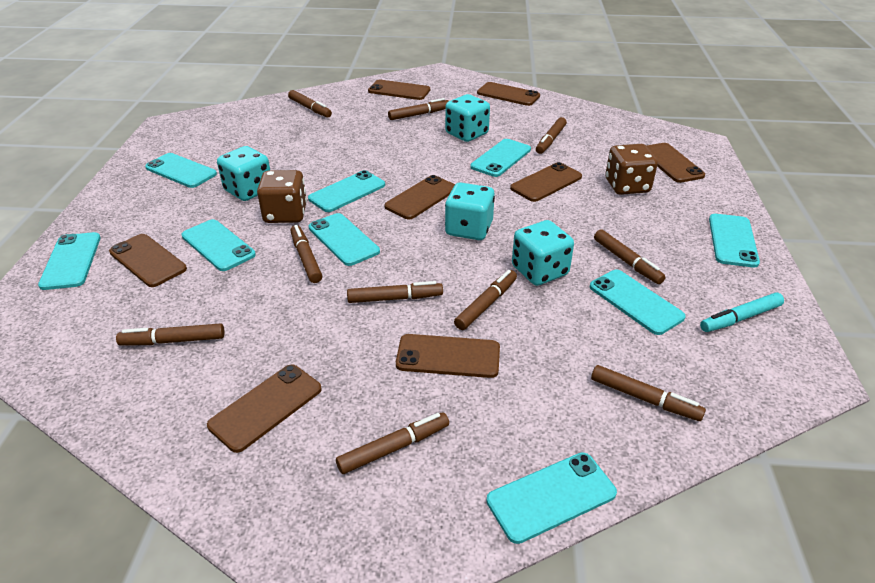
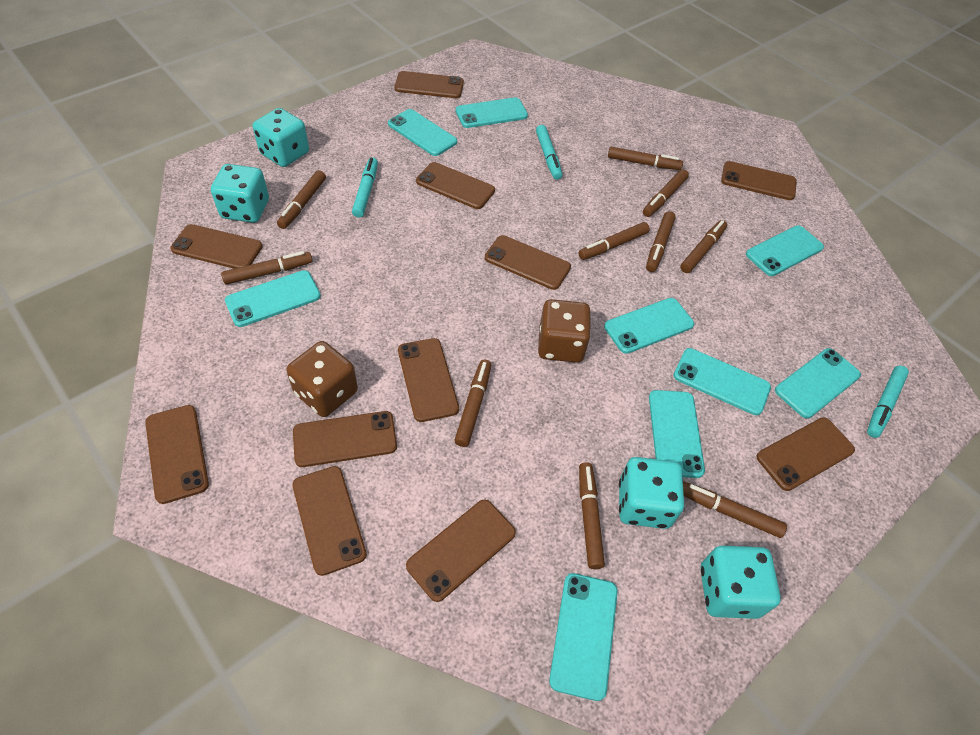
brown phone: [109,234,187,287] [207,364,322,453] [368,80,430,100] [384,175,455,220] [396,334,500,378] [477,82,540,106] [510,162,582,202] [647,143,705,183] = 8 -> [145,405,209,504] [170,224,263,269] [292,466,367,576] [293,411,397,467] [395,71,464,98] [398,338,459,422] [406,500,516,602] [416,162,495,209] [485,235,571,290] [721,161,797,200] [756,417,855,491] = 11
turquoise marker: [700,292,784,332] = 1 -> [352,157,378,218] [536,125,562,180] [867,366,909,438] = 3

